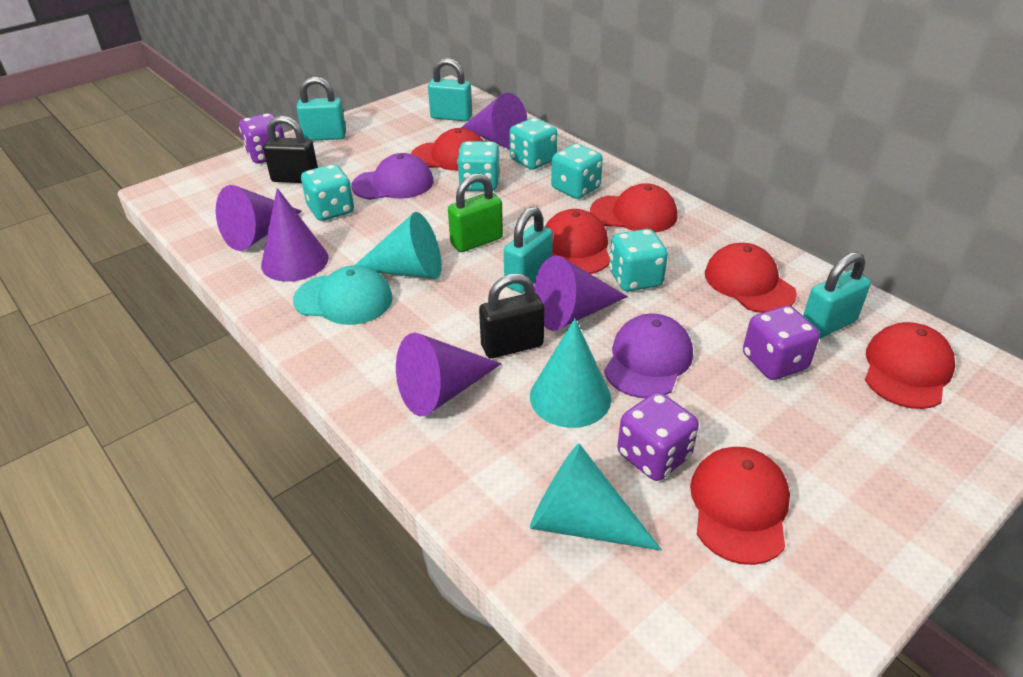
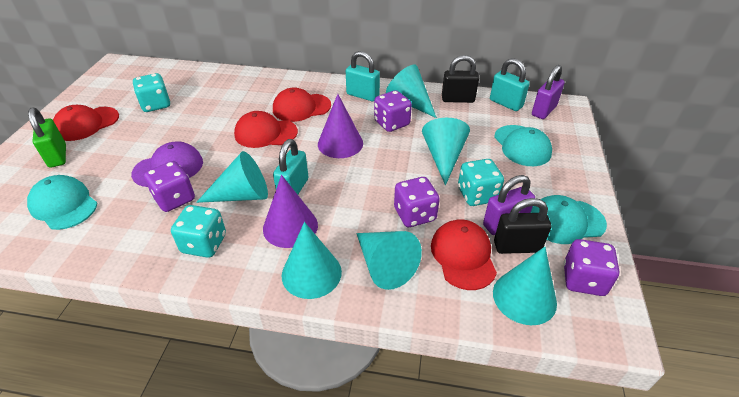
purple cap: [351,153,434,200] [604,314,693,398] = 2 -> [131,141,203,187] = 1
purple cone: [216,185,302,251] [261,188,329,282] [396,333,502,416] [461,93,528,149] [534,256,628,331] = 5 -> [263,175,318,248] [318,94,363,158] = 2
purple dice: [239,113,285,163] [617,392,699,481] [743,306,820,380] = 3 -> [144,161,195,212] [374,90,412,132] [394,177,440,227] [563,239,620,296] = 4
purple padlock: none = 0 -> [483,175,535,235] [532,65,565,119] = 2
red cap: [411,128,483,171] [545,209,610,274] [590,183,677,232] [690,447,790,565] [705,243,797,313] [865,322,955,409] = 6 -> [53,105,119,141] [234,111,298,148] [273,87,331,122] [431,219,497,290] = 4
turquoise cap: [293,265,393,325] = 1 -> [27,175,97,230] [494,125,552,166] [531,195,607,244] = 3
turquoise cone: [355,212,442,279] [530,318,611,428] [530,443,662,551] = 3 -> [196,151,268,203] [282,222,342,299] [356,231,422,290] [386,65,437,118] [422,118,470,185] [493,247,557,325] = 6
turquoise dice: [301,164,354,221] [457,141,500,191] [509,118,557,170] [551,144,603,199] [609,229,668,292] = 5 -> [133,73,170,112] [171,205,226,258] [458,159,504,206] = 3
turquoise padlock: [296,77,346,141] [428,58,472,121] [504,207,553,293] [803,252,871,339] = 4 -> [273,139,309,195] [346,51,380,101] [490,58,530,111] = 3

